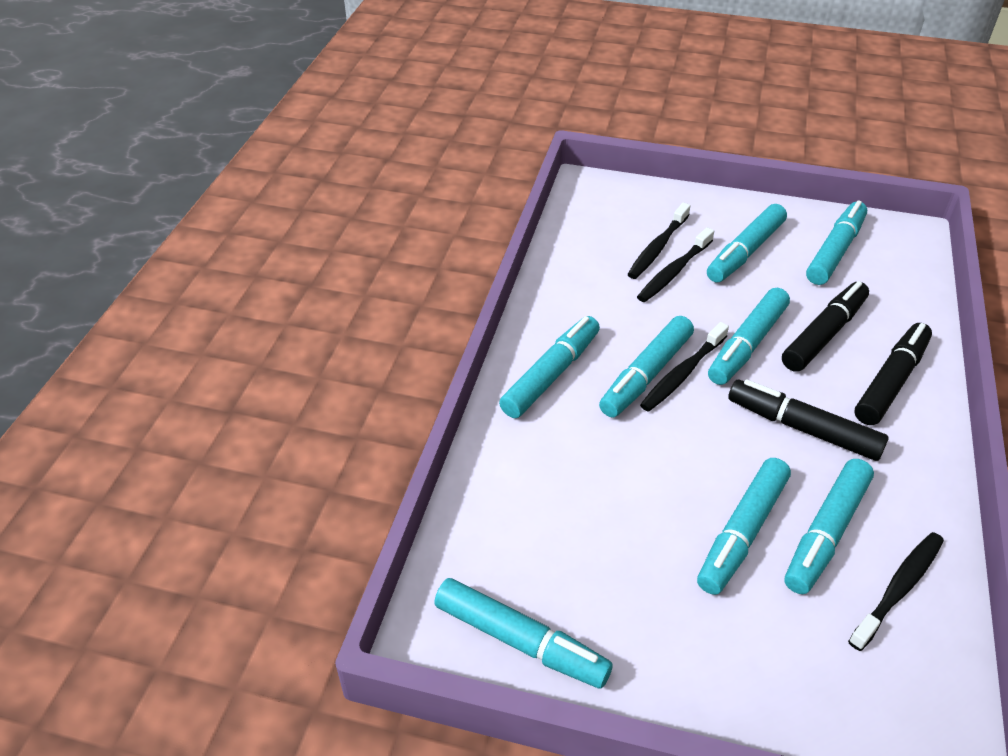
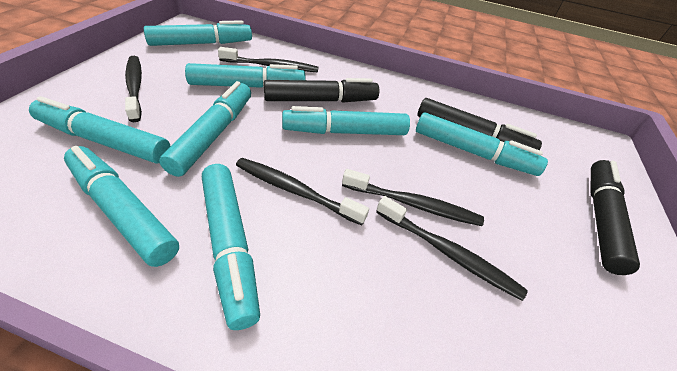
black toothbrush: [627,202,691,279] [637,227,714,302] [640,322,729,412] [848,532,944,651] = 4 -> [125,56,142,122] [218,47,319,72] [236,158,369,226] [342,169,484,226] [376,196,527,301] = 5

